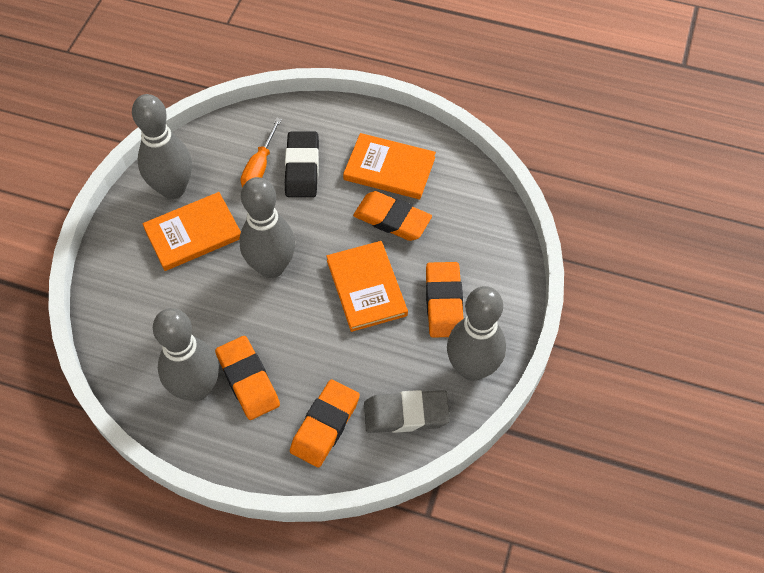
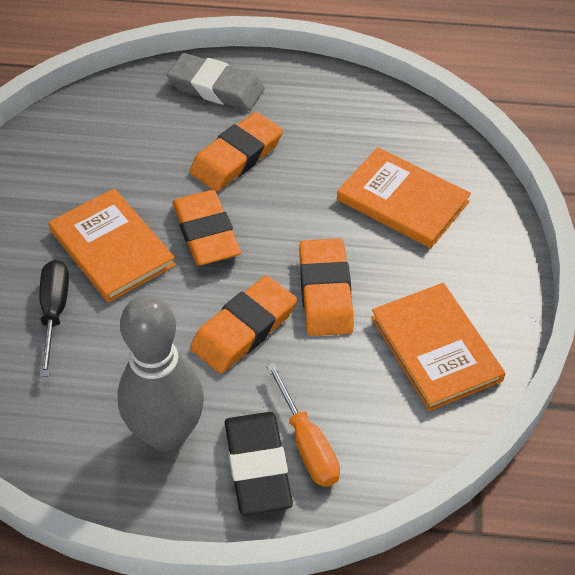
black screwdriver: none = 0 -> [39,260,69,377] = 1
grey bowling pin: [132,94,192,199] [153,308,219,401] [239,177,295,278] [447,286,506,381] = 4 -> [117,295,204,452] = 1

